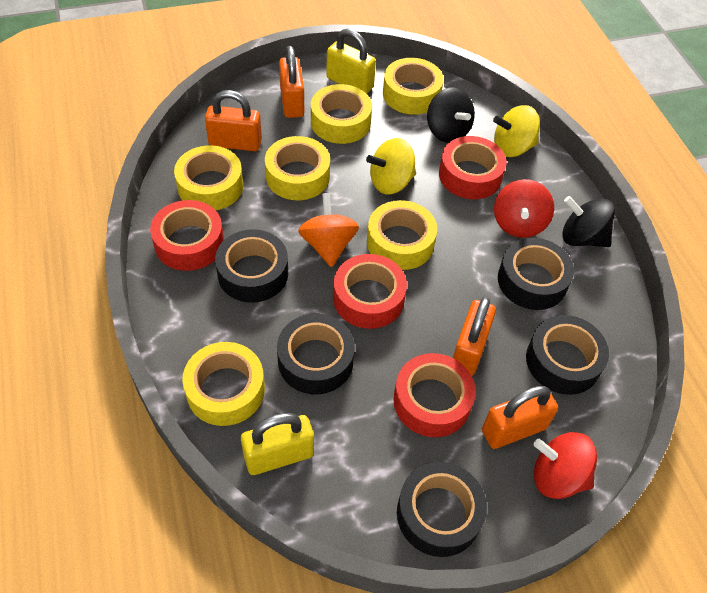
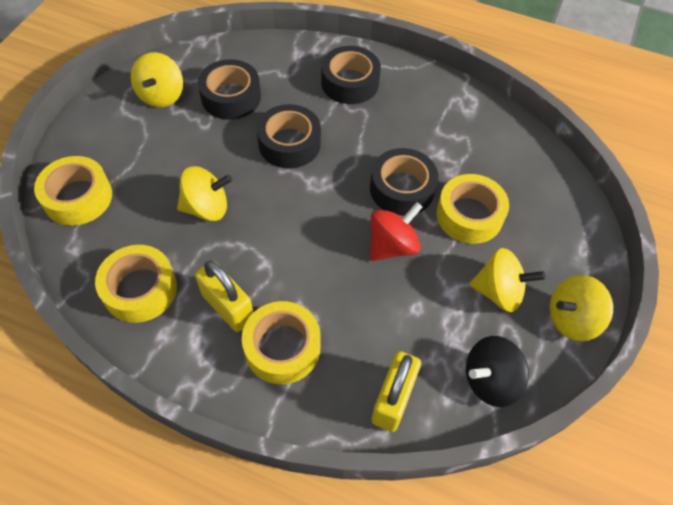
black spinning top: [427,87,475,143] [562,196,615,247] = 2 -> [466,336,529,407] = 1
black tape: [215,229,288,303] [277,314,355,394] [397,462,487,557] [498,238,574,310] [526,315,609,395] = 5 -> [198,59,261,120] [257,104,321,168] [321,46,381,104] [370,148,438,216] = 4
orange padlock: [205,90,262,151] [279,46,304,118] [453,297,496,376] [482,386,558,449] = 4 -> none = 0
orange spinning top: [298,193,359,267] = 1 -> none = 0
red spinning top: [494,179,554,238] [533,432,597,499] = 2 -> [370,202,423,261] = 1
red tape: [150,200,224,271] [333,254,407,329] [393,353,476,437] [439,136,506,199] = 4 -> none = 0
yellow spinning top: [366,138,416,194] [493,105,540,157] = 2 -> [131,52,183,107] [177,166,233,221] [469,248,546,312] [550,275,613,341] = 4
yellow tape: [174,145,243,210] [182,342,265,426] [265,136,330,200] [311,84,372,144] [367,200,437,270] [383,58,444,115] = 6 -> [34,156,112,226] [95,245,177,323] [242,301,321,384] [436,174,509,244] = 4

